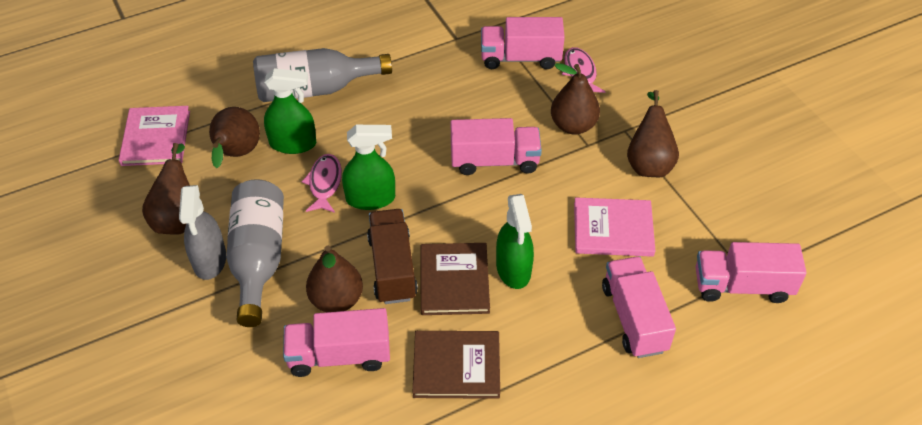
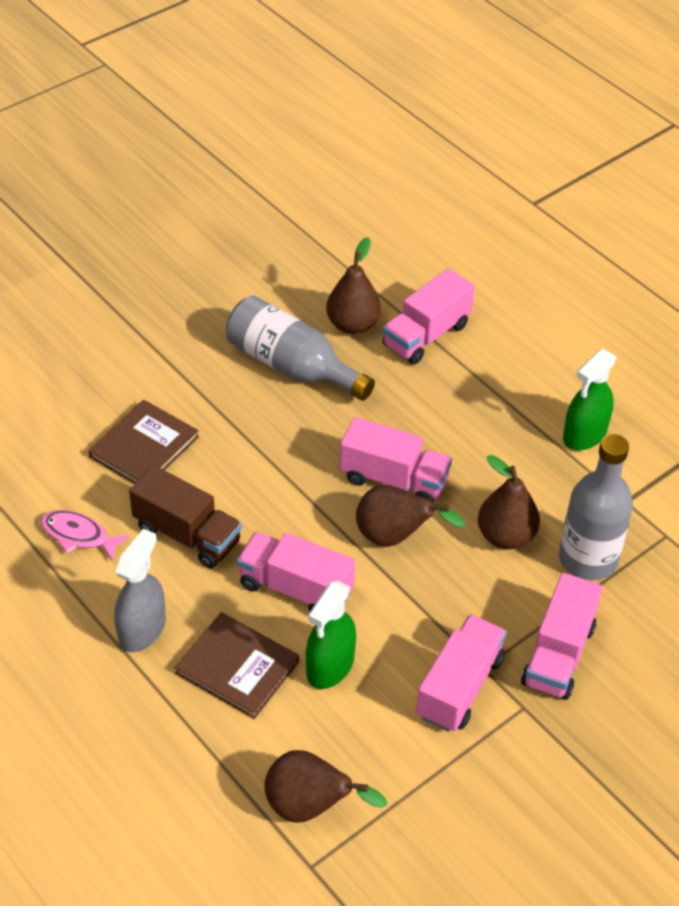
brown pear: [142,143,190,235] [209,107,260,168] [306,245,363,312] [551,63,600,134] [627,90,679,177] = 5 -> [264,750,387,823] [326,237,381,334] [356,485,465,547] [478,455,540,549] = 4
green spray bottle: [264,68,316,154] [342,125,395,210] [496,194,534,289] = 3 -> [306,581,356,689] [563,349,617,450] = 2
pink book: [119,106,190,166] [574,197,655,257] = 2 -> none = 0
pink fish: [302,154,342,213] [562,47,605,93] = 2 -> [40,510,130,561] = 1

